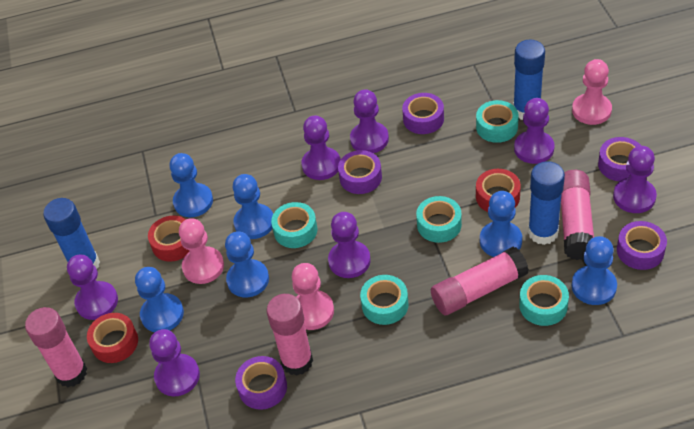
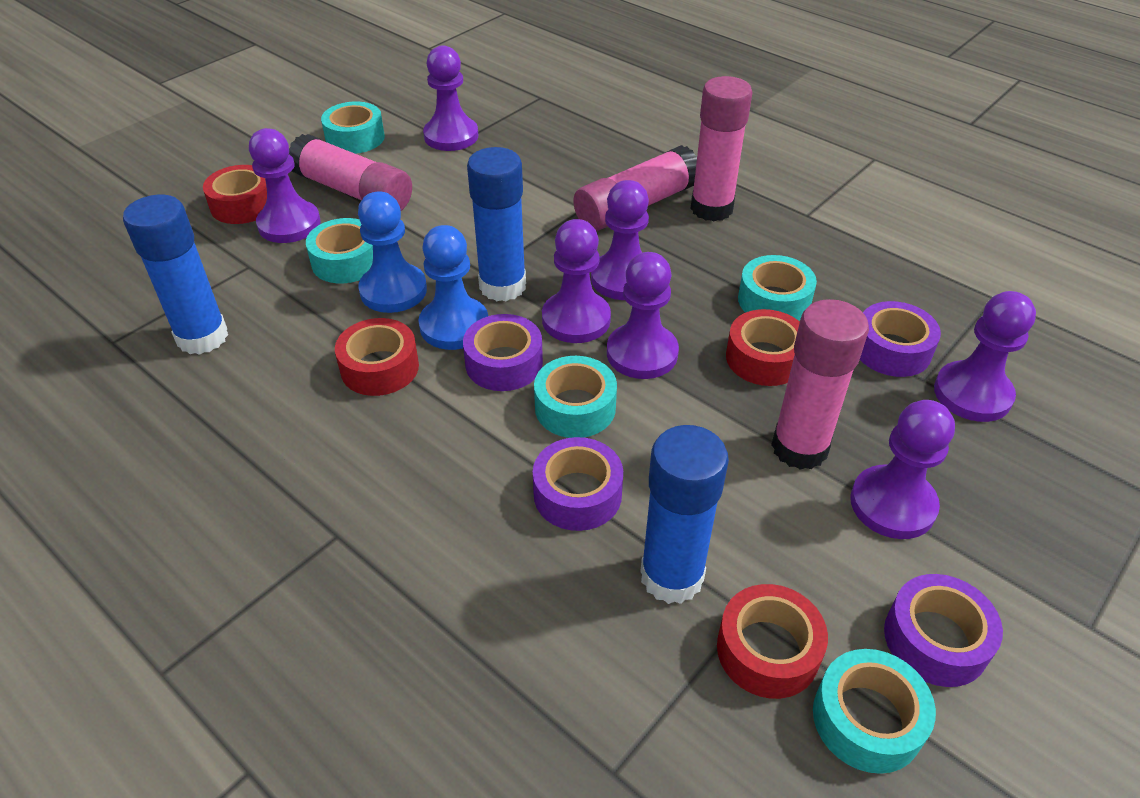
blue pawn: [135,267,184,332] [169,153,213,217] [225,231,269,298] [233,174,273,239] [480,191,522,257] [572,236,617,305] = 6 -> [358,191,427,313] [418,225,488,350] = 2
pink pawn: [179,218,224,284] [292,263,334,330] [572,59,612,125] = 3 -> none = 0
purple tape: [235,356,287,410] [338,150,382,194] [402,93,444,134] [598,137,641,181] [617,221,667,270] = 5 -> [463,314,543,391] [533,437,623,531] [860,301,941,377] [884,574,1003,687] = 4
red tape: [87,313,138,363] [148,215,189,262] [476,169,521,212] = 3 -> [203,165,267,224] [335,318,419,396] [717,584,828,699] [726,309,800,386] = 4

